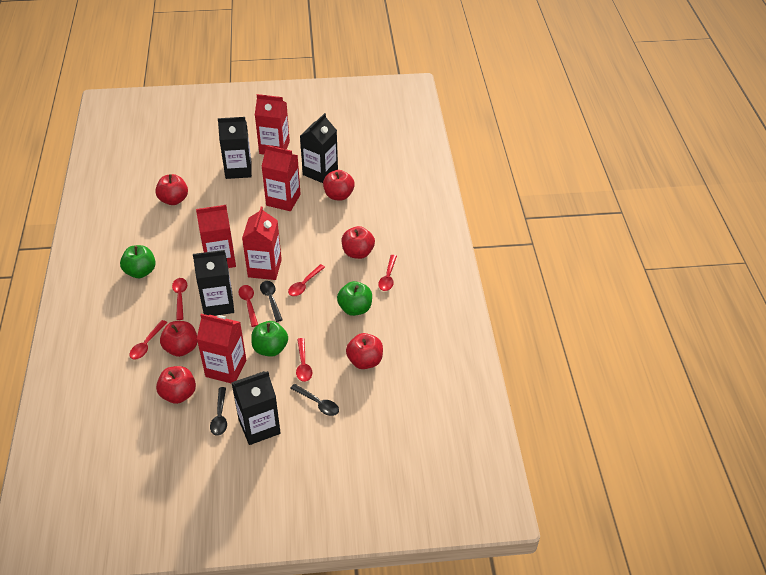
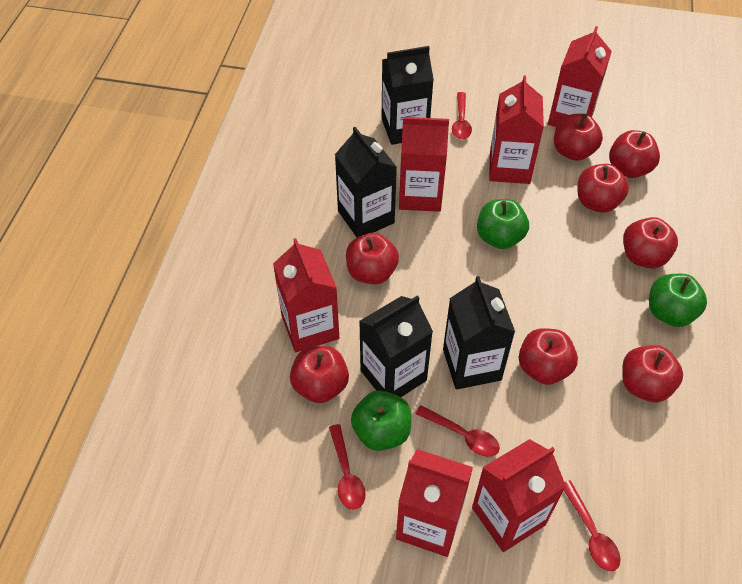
black spoon: [210,387,227,436] [260,281,282,322] [290,384,339,416] = 3 -> none = 0
red apple: [155,174,188,205] [156,366,196,404] [160,321,197,357] [323,170,355,200] [342,226,375,259] [346,333,383,369] = 6 -> [290,346,349,403] [346,233,399,284] [519,328,578,385] [554,114,603,161] [577,164,629,213] [609,130,660,178] [622,345,683,402] [623,217,678,268] = 8
red carton: [196,205,236,268] [197,314,246,384] [242,206,282,280] [255,94,290,154] [261,145,301,211] = 5 -> [273,238,339,352] [396,449,473,557] [399,117,449,212] [472,439,566,552] [489,76,544,184] [548,26,612,127] = 6
red spoon: [130,320,167,360] [172,278,187,320] [239,285,258,327] [288,264,325,296] [296,338,312,382] [378,255,397,291] = 6 -> [329,424,366,510] [415,405,500,457] [452,92,472,139] [564,480,621,571] = 4

